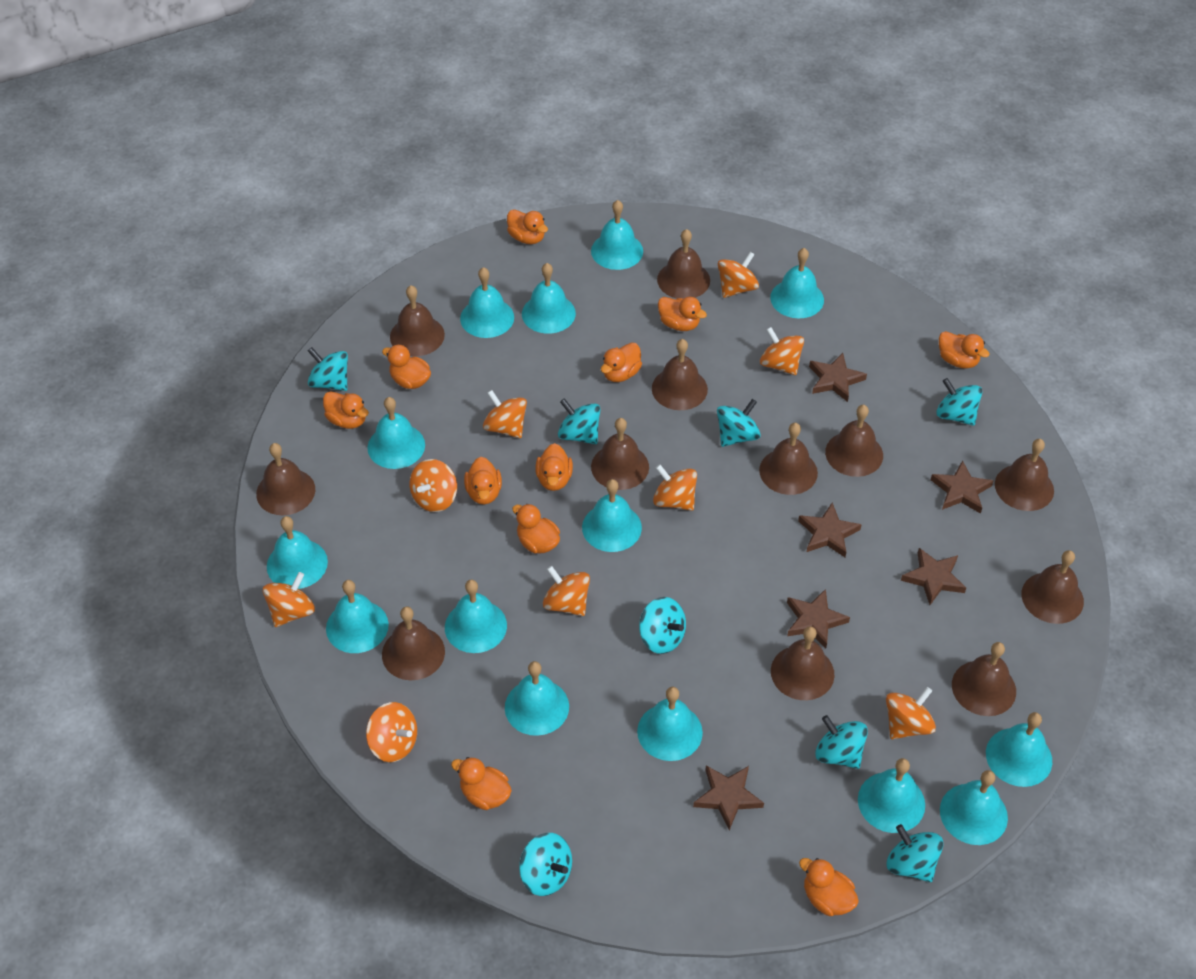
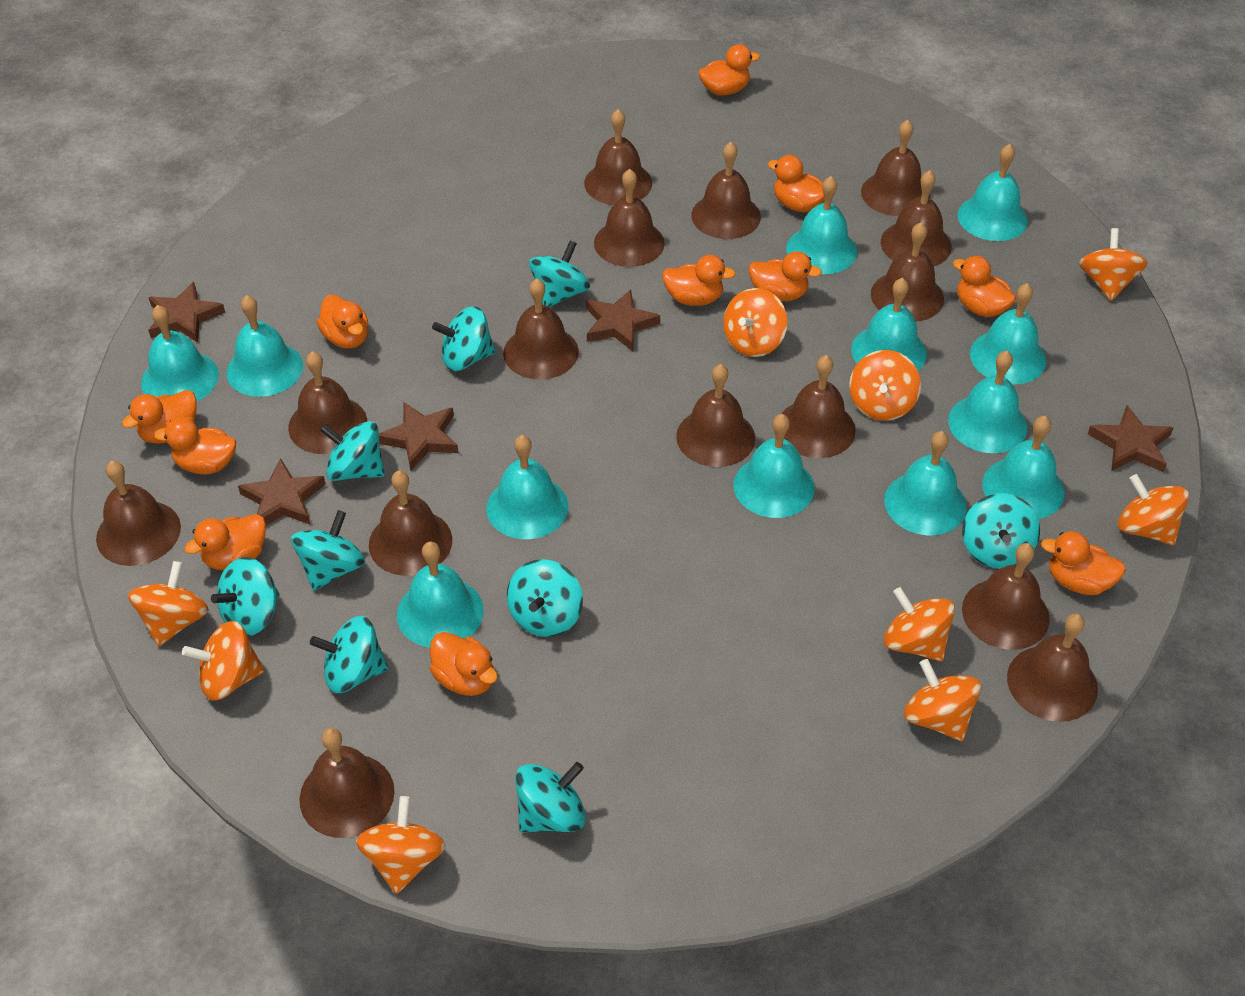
brown bell: [256,443,315,515] [382,607,445,680] [390,285,445,356] [591,418,649,490] [652,339,708,410] [657,229,710,299] [759,423,818,495] [771,626,835,700] [825,405,883,477] [952,642,1016,716] [995,439,1054,511] [1021,550,1084,624] = 12 -> [96,461,181,566] [288,351,367,454] [299,728,394,838] [369,471,452,576] [503,279,579,380] [584,109,652,205] [594,169,665,267] [676,364,755,467] [691,142,761,239] [781,355,856,458] [861,120,930,216] [871,222,944,322] [881,170,952,267] [962,543,1050,650] [1007,614,1098,722] = 15
brown star: [693,766,764,830] [787,589,850,649] [798,502,862,557] [809,353,867,402] [901,548,966,605] [931,460,994,514] = 6 -> [148,282,225,343] [238,458,326,525] [379,402,458,470] [586,290,660,351] [1088,405,1173,472] = 5
turquoise bell: [267,516,328,589] [326,580,389,653] [368,397,425,469] [445,580,507,653] [460,267,514,338] [505,661,569,736] [522,263,576,334] [582,479,642,552] [591,200,643,270] [637,687,703,761] [770,248,824,318] [858,758,925,833] [940,770,1008,845] [986,712,1052,787] = 14 -> [141,305,219,401] [226,295,303,397] [397,542,484,648] [486,435,568,539] [733,414,815,518] [786,176,857,274] [851,278,927,371] [884,431,967,535] [948,351,1027,453] [958,144,1028,241] [970,283,1046,384] [982,416,1064,519] = 12
turquoise spinning top: [308,347,348,391] [519,833,572,896] [558,398,600,444] [639,597,686,654] [717,399,761,447] [815,715,868,769] [887,824,943,882] [936,378,982,426] = 8 -> [211,557,280,636] [291,510,365,591] [310,616,388,693] [319,421,385,481] [432,306,496,371] [507,559,583,637] [515,762,586,832] [529,240,590,307] [962,493,1040,568] = 9

